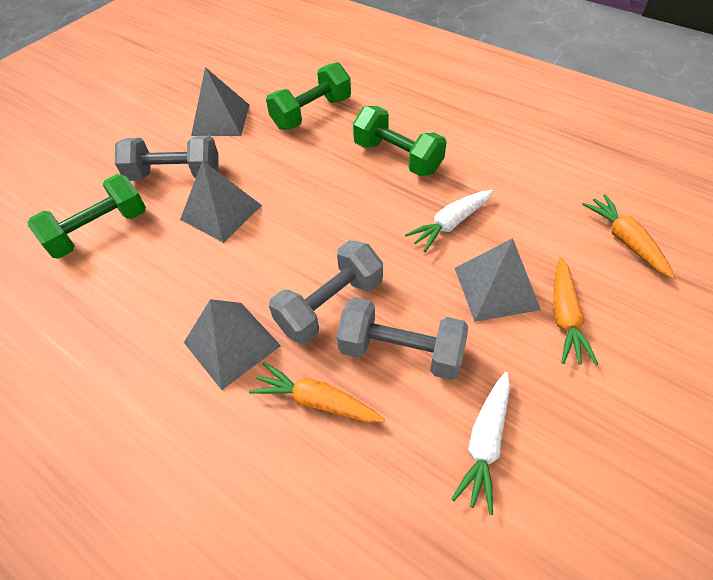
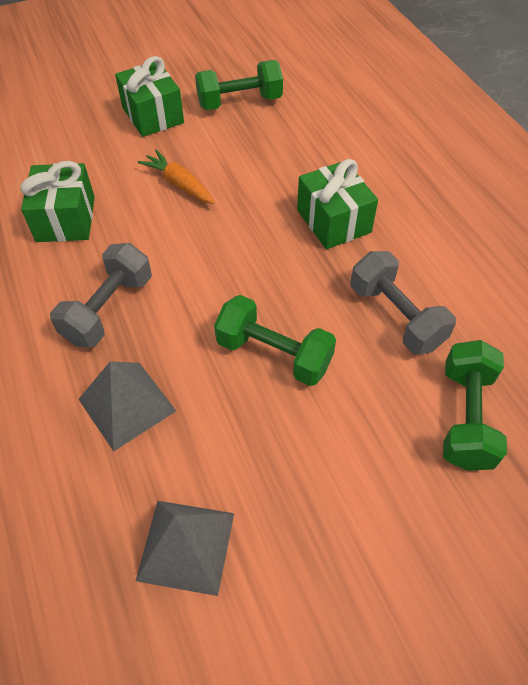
green gift: none = 0 -> [20,161,95,242] [115,56,184,137] [297,159,378,249] = 3
grey dumbbell: [115,136,218,181] [269,240,383,344] [336,297,468,380] = 3 -> [50,243,152,348] [351,251,456,355] = 2
grey pyramid: [180,160,262,243] [184,299,281,390] [191,67,249,136] [455,238,541,322] = 4 -> [78,362,176,451] [136,501,234,596] = 2
orange carrot: [249,362,385,423] [553,258,598,365] [582,194,675,279] = 3 -> [137,150,215,204] = 1
white carrot: [405,190,493,252] [452,372,510,515] = 2 -> none = 0

